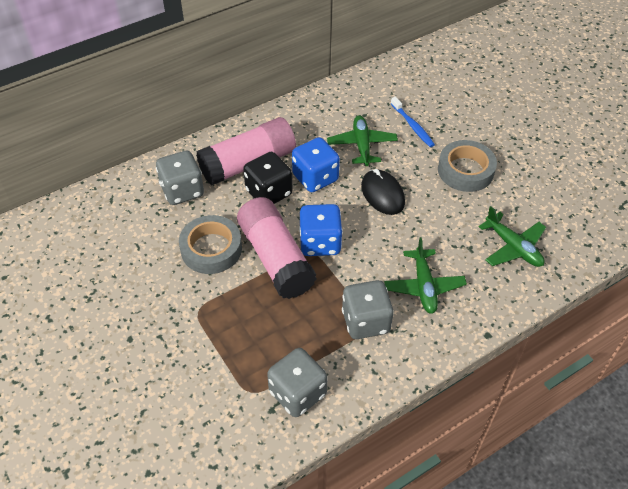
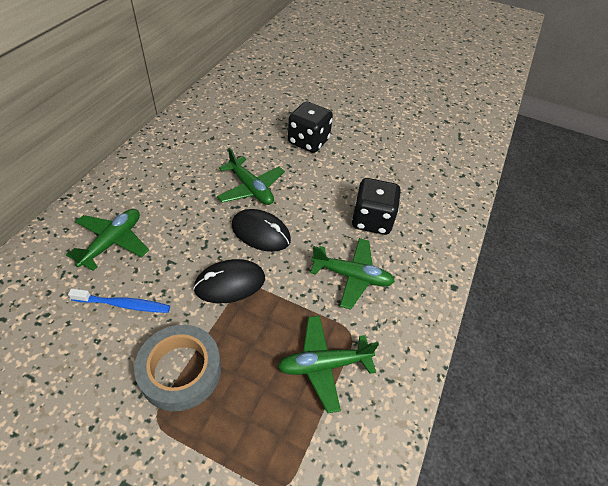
black dice: [243,152,292,204] = 1 -> [288,102,333,153] [351,178,401,235] = 2
black mouse: [361,169,405,215] = 1 -> [193,259,265,303] [232,209,291,252] = 2
blue dice: [292,137,340,192] [299,204,343,256] = 2 -> none = 0
green plane: [327,115,398,166] [384,237,467,314] [478,206,546,267] = 3 -> [66,209,149,271] [217,148,285,205] [277,316,379,413] [310,238,395,310] = 4
grey dice: [156,151,204,205] [267,348,328,417] [342,280,394,339] = 3 -> none = 0
grey tape: [179,215,242,274] [438,140,497,192] = 2 -> [134,325,221,411] = 1
pink glue stick: [196,117,296,186] [237,197,317,299] = 2 -> none = 0

